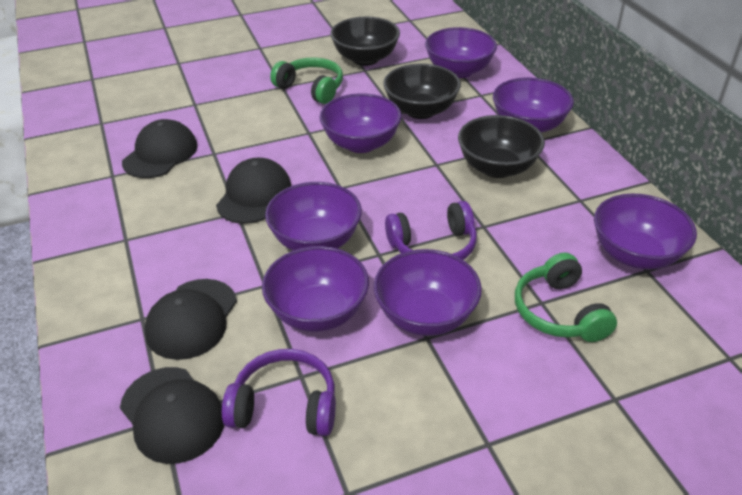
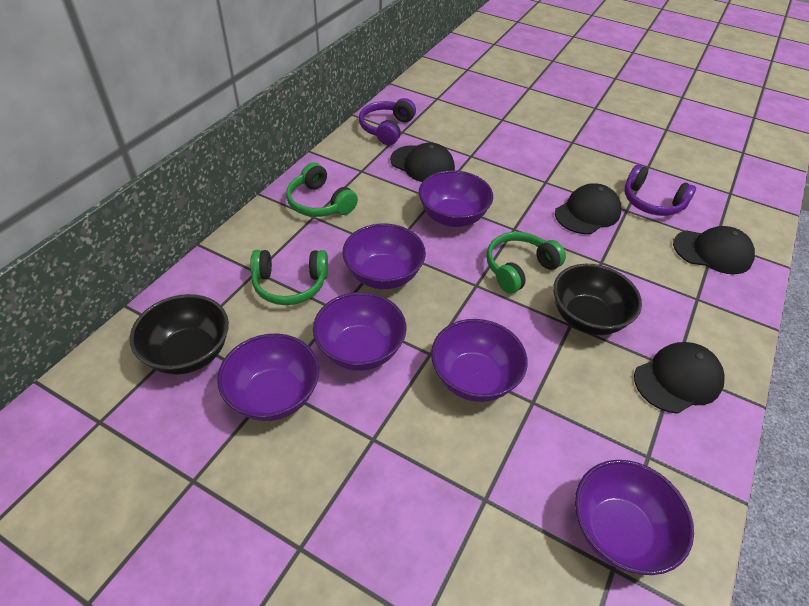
black bowl: [330,17,400,66] [383,64,461,119] [458,115,545,178] = 3 -> [130,294,229,375] [553,264,642,335] = 2
green headphones: [270,57,343,104] [515,253,617,342] = 2 -> [250,250,328,305] [286,163,358,217] [486,232,566,293] = 3
purple bowl: [262,246,369,332] [265,182,362,251] [319,93,402,153] [373,249,482,336] [425,27,497,78] [493,77,574,132] [594,194,697,269] = 7 -> [217,334,319,421] [313,292,406,371] [342,224,426,289] [419,170,493,227] [431,319,528,402] [575,460,694,575] = 6

